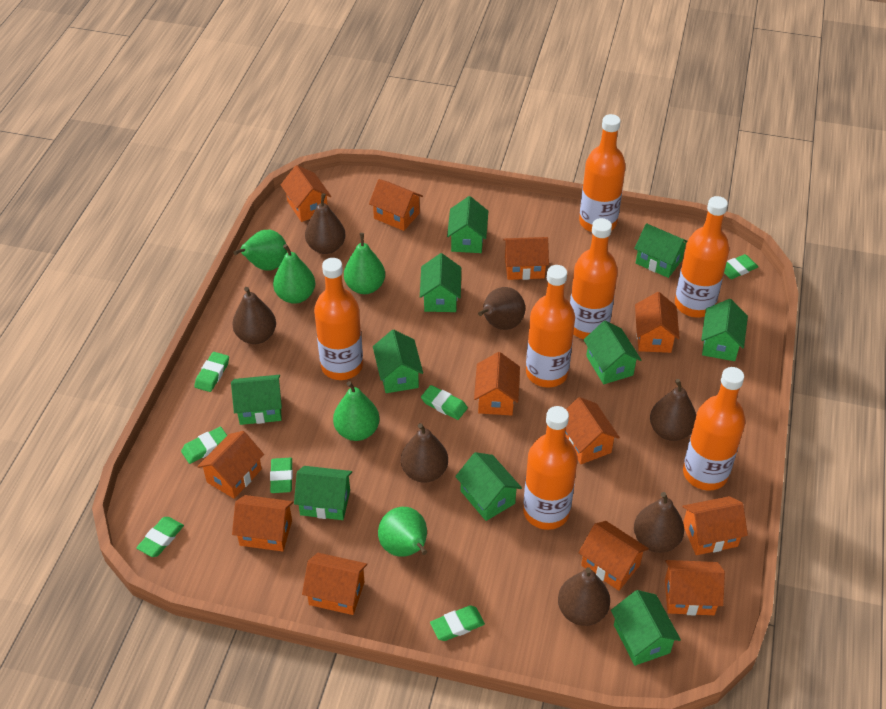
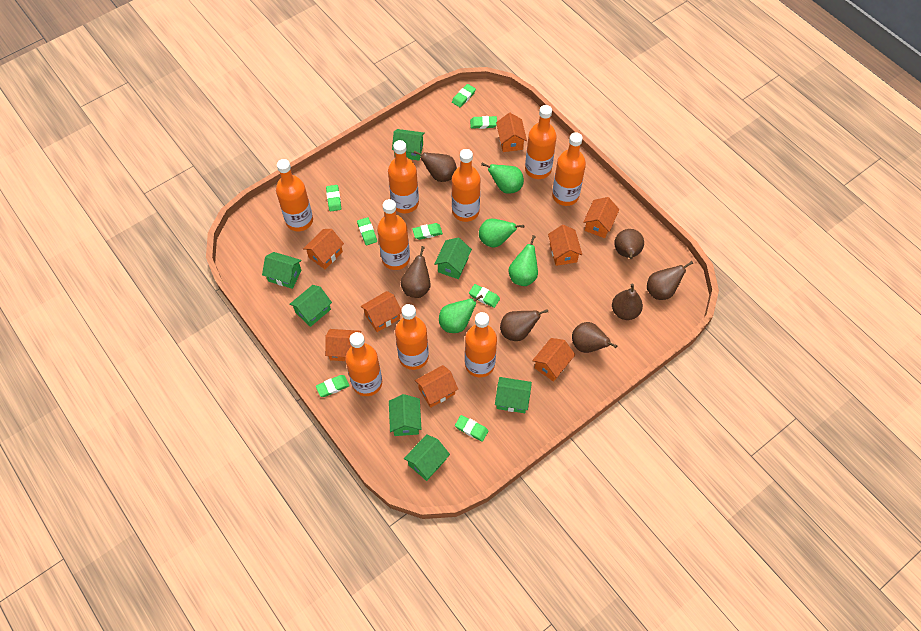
green eraser: [136,517,184,557] [181,427,227,464] [194,352,229,392] [270,458,293,493] [421,385,468,420] [430,605,485,641] [724,254,758,279] = 7 -> [316,375,350,397] [326,185,341,212] [357,217,377,245] [412,223,443,240] [452,84,476,107] [455,415,489,442] [469,284,500,308] [470,116,497,129] = 8
green house: [231,375,282,425] [294,466,352,520] [373,330,423,393] [420,253,461,312] [447,196,488,253] [455,452,522,521] [584,321,641,384] [611,590,681,666] [634,223,687,278] [701,299,748,361] = 10 -> [262,252,302,289] [289,285,332,327] [389,394,422,436] [392,129,425,161] [404,434,450,481] [434,238,472,279] [495,377,532,413] = 7
green pear: [233,230,287,270] [273,244,315,304] [333,381,380,441] [344,233,385,294] [378,507,427,556] = 5 -> [439,294,483,333] [479,219,524,248] [481,163,524,194] [508,235,538,286] = 4
orange bottle: [314,258,363,380] [523,406,578,530] [526,265,575,387] [570,218,618,339] [579,114,626,232] [675,196,729,318] [683,367,745,490] = 7 -> [276,159,313,231] [345,332,382,396] [377,199,410,270] [388,140,419,213] [395,304,429,370] [452,149,481,222] [465,312,497,377] [525,105,557,179] [552,132,586,206] = 9
orange house: [197,431,264,499] [232,495,293,552] [281,165,331,222] [302,553,367,615] [369,179,423,231] [474,352,520,416] [503,237,549,280] [565,397,620,464] [578,521,649,591] [635,292,680,353] [665,560,725,615] [682,496,748,555] = 12 -> [303,229,344,269] [325,329,361,361] [361,291,402,332] [415,365,458,408] [496,113,527,152] [532,338,575,382] [548,225,582,266] [583,197,619,238] = 8

